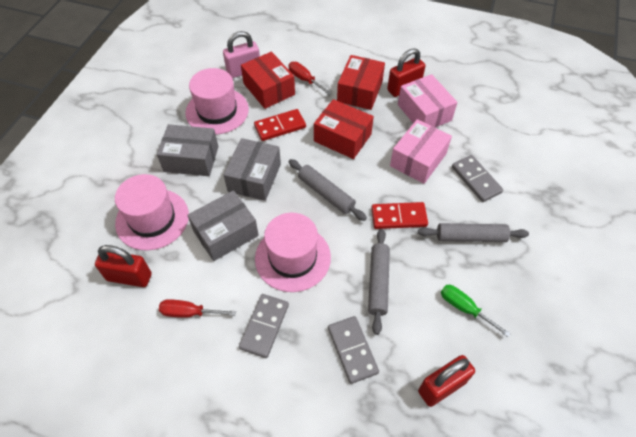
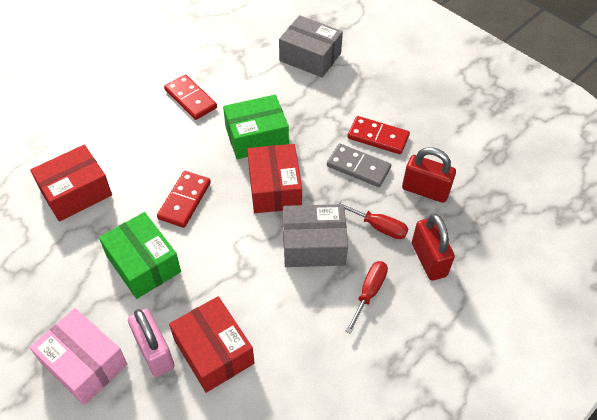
green box: none = 0 -> [99,212,181,299] [223,95,289,159] = 2
green screwdriver: [441,285,511,337] = 1 -> none = 0
grey box: [157,124,218,176] [187,190,259,261] [224,138,281,201] = 3 -> [279,15,343,78] [283,204,348,267] = 2
grey domino: [239,294,289,358] [328,316,379,384] [452,155,503,202] = 3 -> [327,143,391,187] = 1
grey rolling pin: [289,159,367,221] [368,229,390,335] [418,223,529,242] = 3 -> none = 0
pink box: [390,119,452,184] [398,74,457,128] = 2 -> [30,308,127,405] = 1
pink hat: [115,174,189,251] [185,68,249,135] [255,213,331,292] = 3 -> none = 0
red domino: [254,109,306,141] [371,202,428,229] = 2 -> [157,171,211,228] [164,74,217,120] [347,116,410,154] = 3
red padlock: [95,245,152,287] [387,48,425,97] [418,355,475,407] = 3 -> [402,147,456,203] [412,214,455,281] = 2

